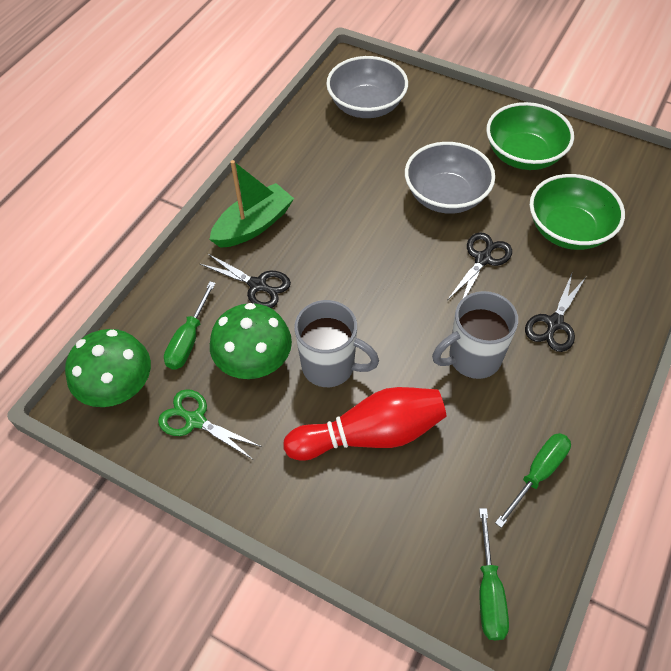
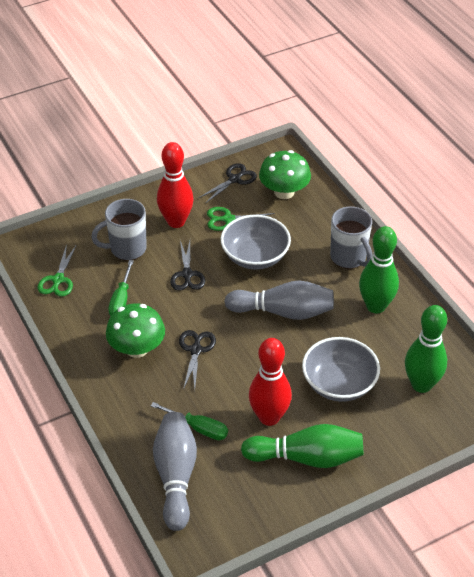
green boat: [209,160,294,248] = 1 -> none = 0
green bowl: [486,102,574,170] [530,174,625,250] = 2 -> none = 0
green bowling pin: none = 0 -> [241,424,363,468] [359,226,399,313] [405,305,447,393] = 3
green scissors: [158,389,262,459] = 1 -> [37,244,77,297] [207,207,275,231] = 2
green screwdriver: [164,281,216,370] [479,508,509,640] [495,433,571,528] = 3 -> [108,260,134,316] [151,402,228,440] = 2
grey bowling pin: none = 0 -> [153,412,197,531] [224,280,334,320] = 2
red bowling pin: [284,387,446,461] = 1 -> [157,142,193,228] [249,338,292,426] = 2

